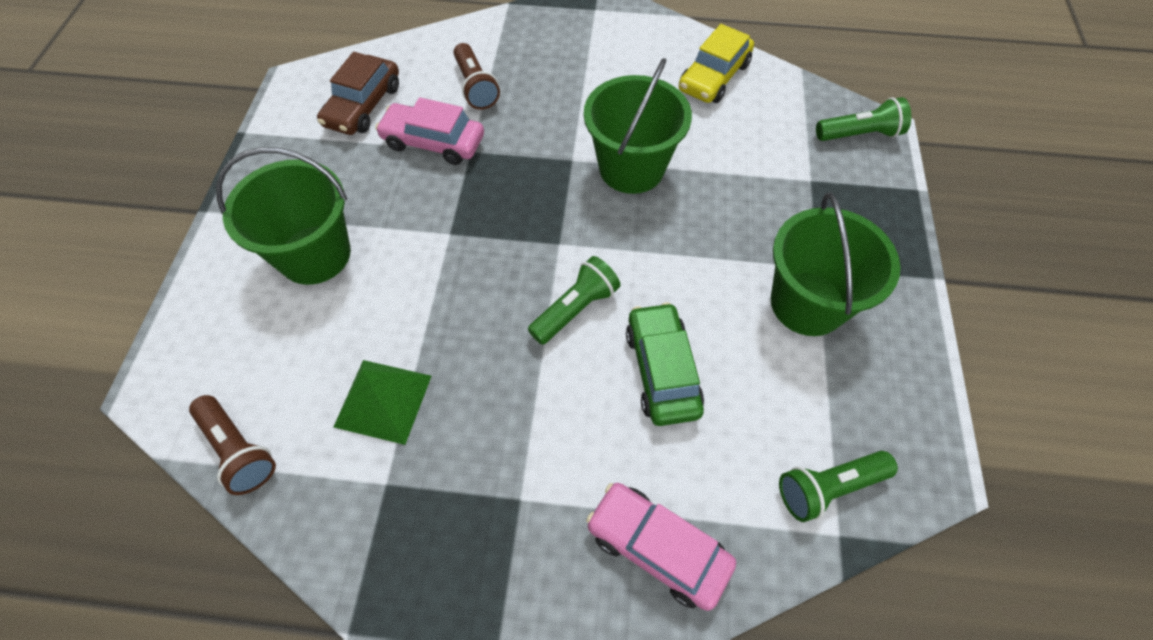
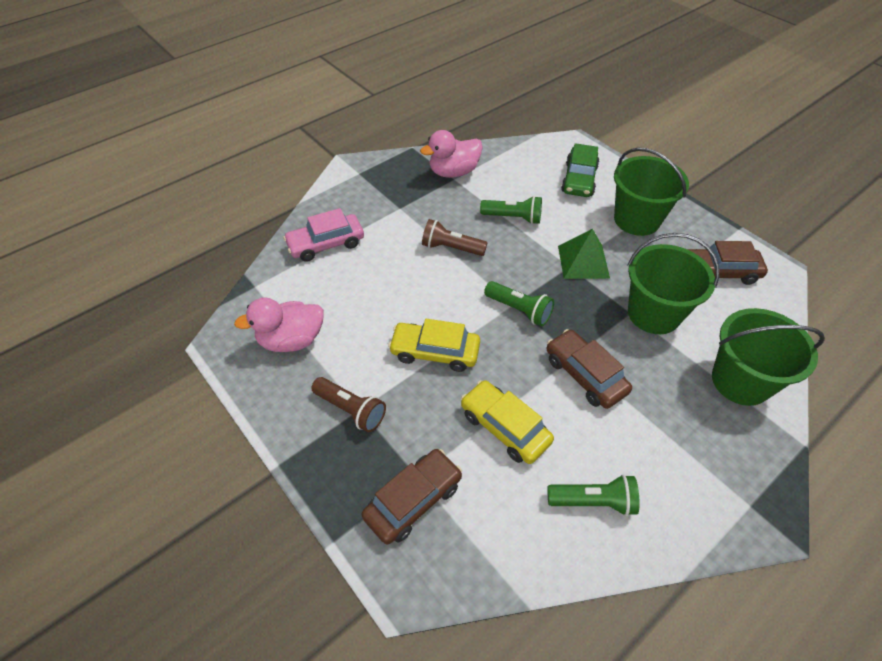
brown car: [317,52,399,135] = 1 -> [362,449,462,545] [547,329,632,409] [687,241,768,285] = 3
pink car: [375,97,484,165] [586,483,736,611] = 2 -> [283,208,364,262] = 1
pink duck: none = 0 -> [234,297,324,352] [420,130,483,178] = 2
yellow car: [679,24,754,103] = 1 -> [388,319,480,372] [461,380,554,464] = 2

